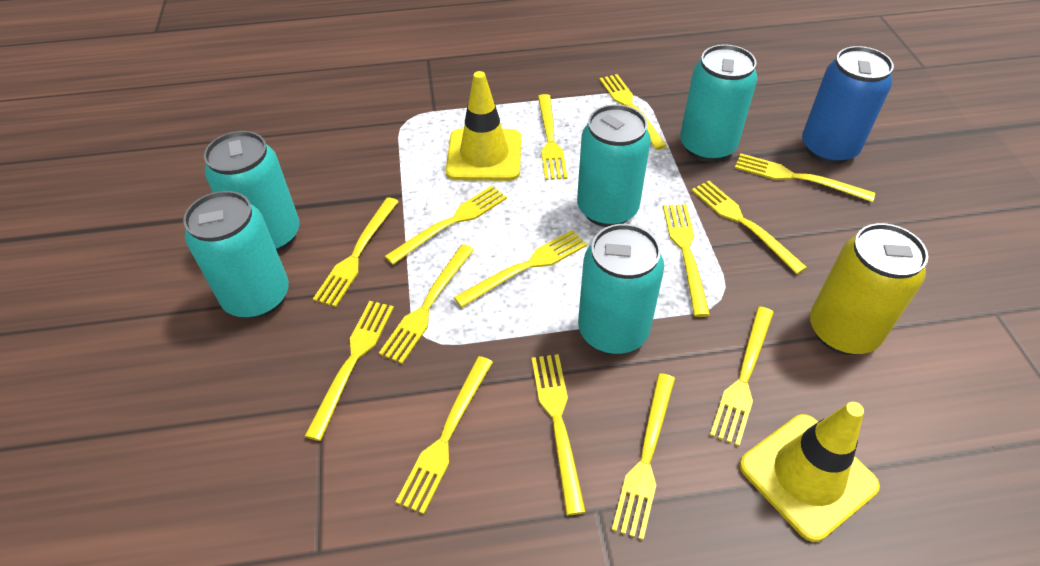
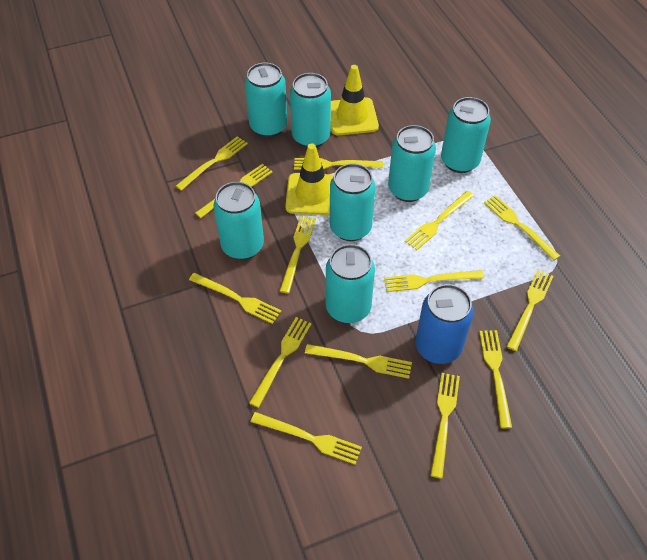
turquoise can: [183,191,289,319] [204,131,300,252] [577,104,651,227] [578,224,664,355] [680,44,758,162] = 5 -> [213,182,264,260] [245,63,287,138] [290,73,331,148] [326,244,375,323] [330,163,375,241] [388,125,436,202] [441,97,491,173] = 7
yellow can: [810,223,928,355] = 1 -> none = 0

